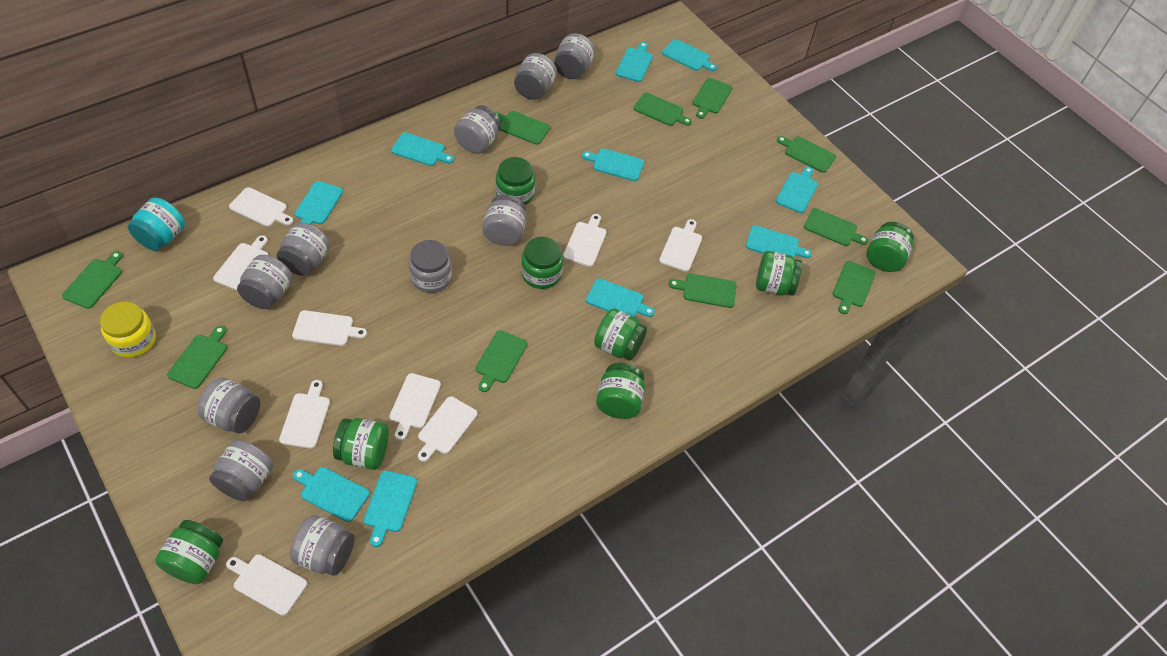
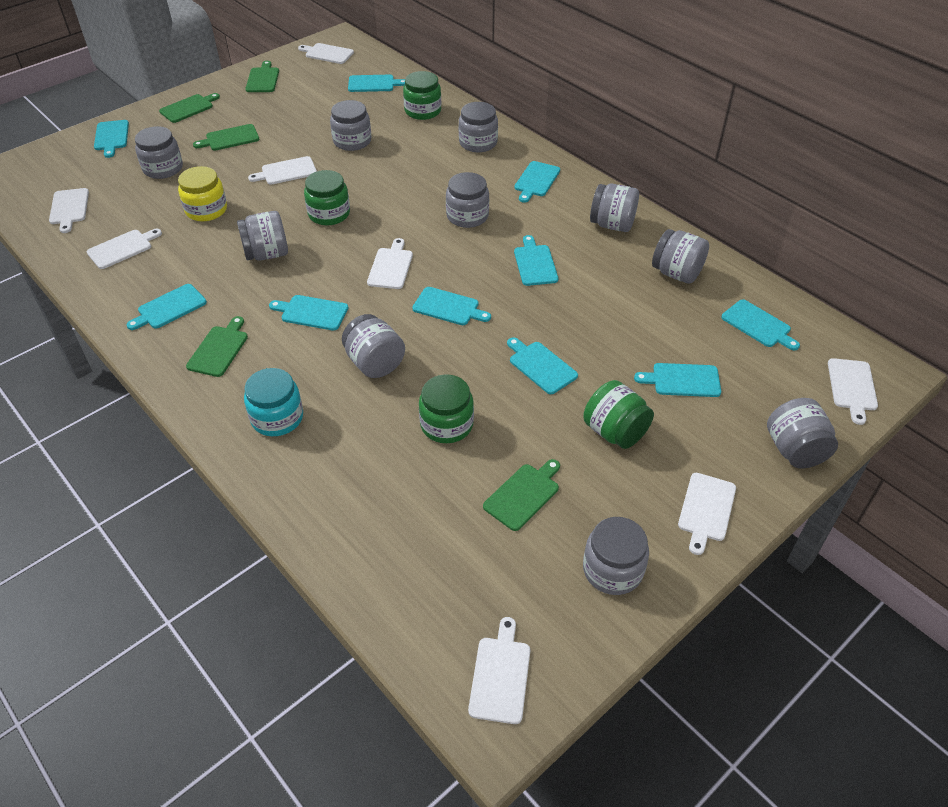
green cutting board: [62,251,123,309] [167,325,227,389] [476,330,527,392] [495,111,550,145] [633,93,692,126] [669,273,736,308] [692,78,732,119] [777,136,836,173] [804,208,868,246] [833,261,876,314] = 10 -> [159,93,220,123] [186,316,248,377] [193,124,259,151] [245,61,279,92] [483,459,560,531] = 5
green jar: [155,520,223,584] [333,418,389,470] [496,157,535,205] [521,237,563,289] [594,308,647,361] [596,363,645,419] [756,251,802,295] [866,222,914,272] = 8 -> [304,170,350,225] [403,71,441,120] [419,374,474,443] [583,380,654,449] = 4
white cutting board: [213,235,268,290] [226,554,307,616] [229,187,293,227] [279,380,330,449] [292,310,367,346] [389,373,441,441] [418,396,477,462] [563,214,607,267] [659,219,702,272] = 9 -> [49,188,89,233] [87,229,162,269] [248,156,317,185] [298,43,354,64] [367,238,413,289] [468,617,530,724] [678,473,736,555] [828,358,878,425] = 8

